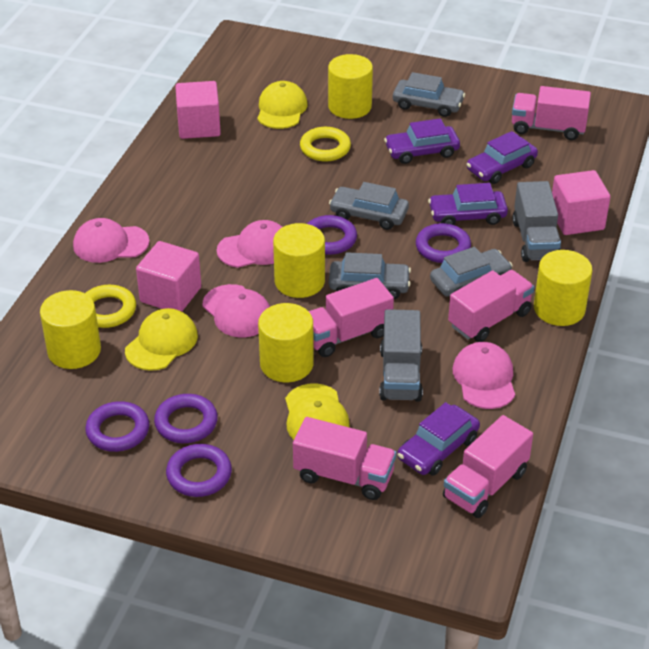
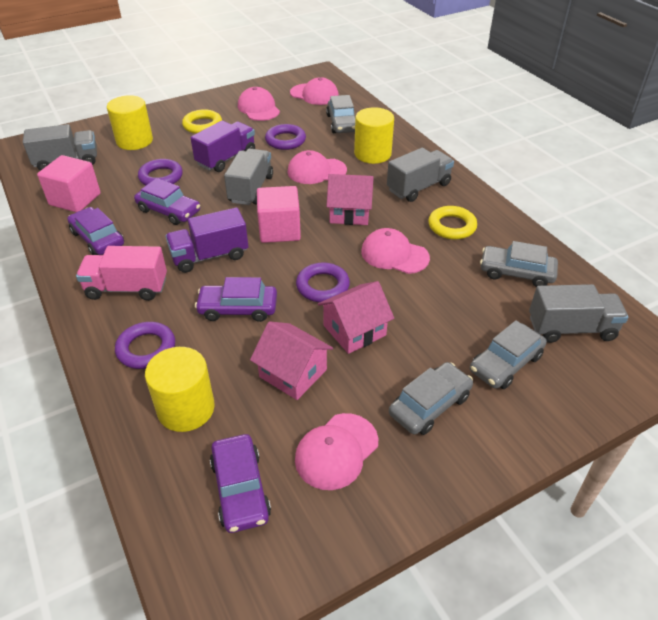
grey truck: [379,309,423,402] [512,181,561,262] = 2 -> [23,124,97,171] [224,149,273,205] [387,148,454,202] [529,284,629,343] = 4
pink cap: [73,218,150,263] [202,284,270,337] [217,220,282,268] [453,342,515,409] = 4 -> [238,87,280,121] [288,150,347,184] [290,77,339,105] [295,413,378,490] [361,228,430,274] = 5
pink cube: [136,241,201,312] [175,81,221,139] [552,170,610,235] = 3 -> [37,155,101,212] [257,186,301,243] = 2
pink house: none = 0 -> [250,321,333,400] [318,281,394,354] [326,174,374,225] = 3
pink truck: [293,417,396,500] [309,278,394,357] [443,415,533,518] [448,270,534,342] [512,86,591,140] = 5 -> [76,246,167,301] = 1
purple ring: [85,401,149,452] [154,394,218,443] [166,444,232,497] [307,215,357,255] [416,223,471,263] = 5 -> [115,322,175,369] [138,159,183,185] [265,124,306,150] [296,262,350,302] = 4
purple truck: none = 0 -> [165,208,248,273] [191,120,255,172] = 2
yellow cap: [125,308,198,371] [257,81,307,129] [285,383,350,440] = 3 -> none = 0
yellow cylinder: [40,290,101,369] [258,303,314,382] [273,223,325,298] [328,54,373,119] [534,250,592,326] = 5 -> [107,95,153,150] [145,347,215,432] [354,107,394,164] = 3

